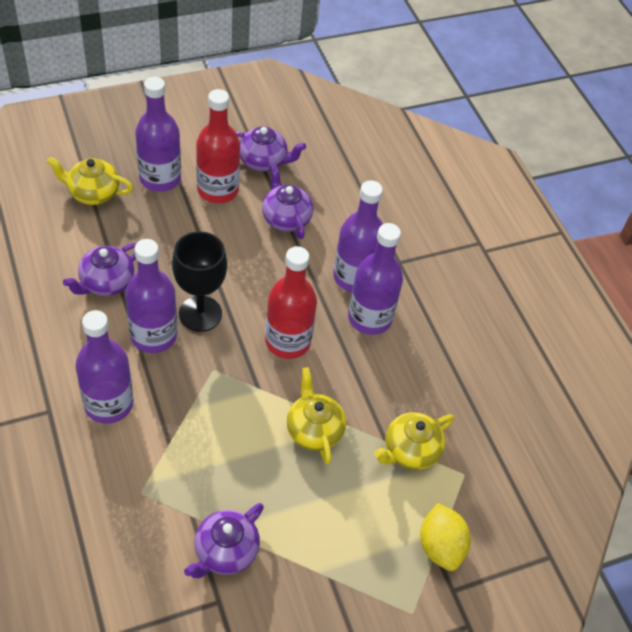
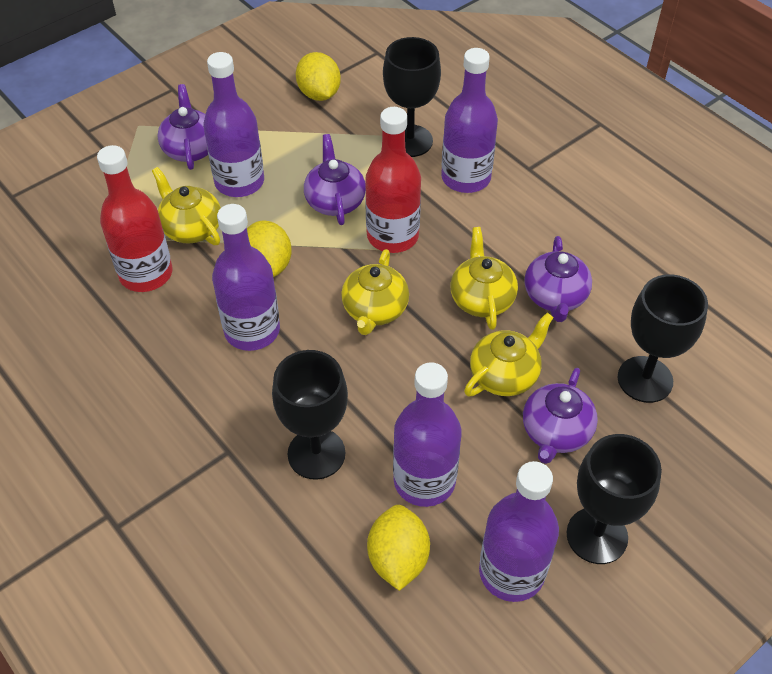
black goblet: [172,231,227,332] = 1 -> [272,350,348,480] [383,37,441,157] [566,434,662,564] [618,274,708,403] = 4
yellow lemon: [420,503,471,571] = 1 -> [247,221,292,277] [296,52,341,101] [367,505,430,591] = 3
yellow teapot: [47,157,133,205] [286,367,346,464] [374,412,454,470] = 3 -> [152,167,221,245] [341,249,409,335] [450,227,518,330] [464,312,554,396] = 4

